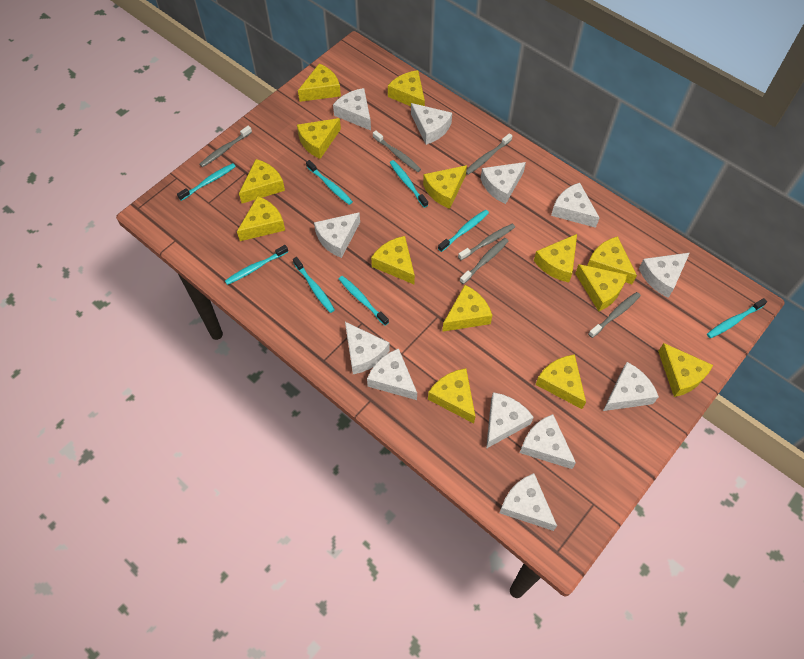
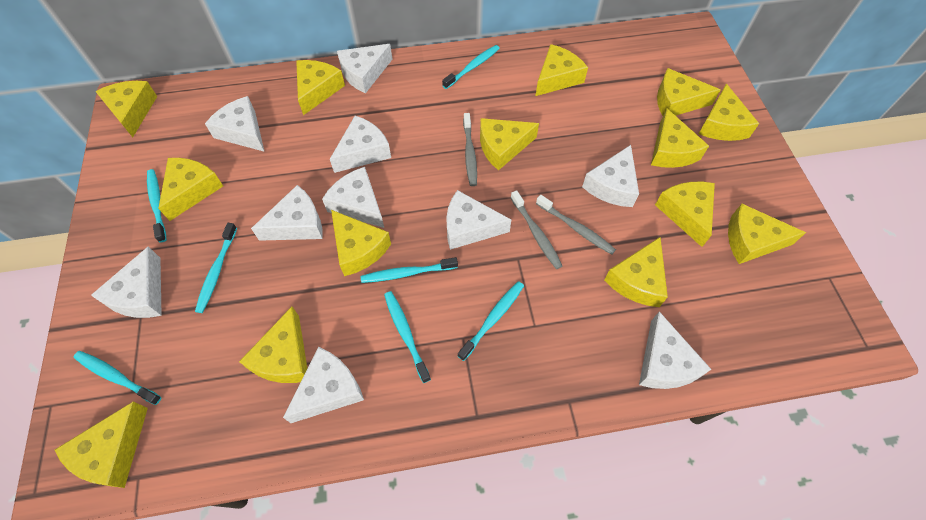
grey toothbrush: [199,126,252,167] [373,130,421,172] [458,224,515,260] [460,238,508,284] [466,133,512,175] [588,292,641,338] = 6 -> [463,113,477,186] [511,190,562,269] [536,195,616,255] = 3
turquoise toothbrush: [177,163,236,201] [225,245,288,285] [293,257,335,313] [306,160,353,205] [339,276,389,326] [390,160,428,208] [438,209,489,252] [707,298,767,338] = 8 -> [74,351,161,405] [147,169,166,242] [195,223,237,313] [361,257,458,283] [384,291,431,383] [442,45,500,89] [458,281,524,361] = 7
white cheese: [314,212,360,258] [333,88,371,131] [345,322,390,374] [367,348,417,400] [411,103,452,145] [481,162,526,204] [486,392,534,449] [499,473,557,531] [520,414,576,469] [551,183,600,228] [603,362,659,411] [639,253,690,298] = 12 -> [91,246,162,318] [205,96,265,152] [251,185,323,241] [283,347,364,423] [322,167,384,228] [330,116,391,173] [337,44,393,94] [446,190,511,250] [582,145,639,207] [639,311,711,389] = 10

